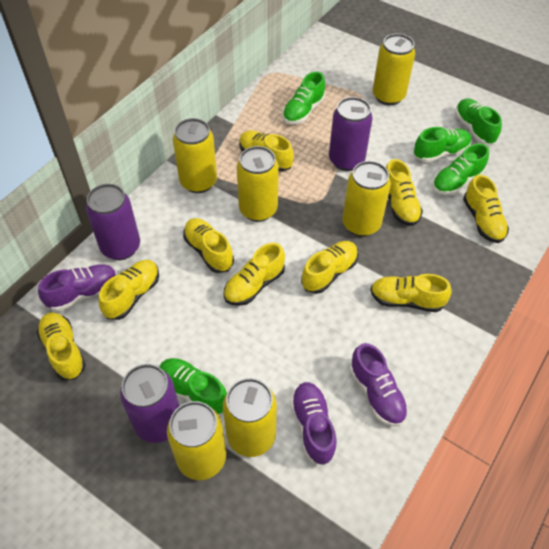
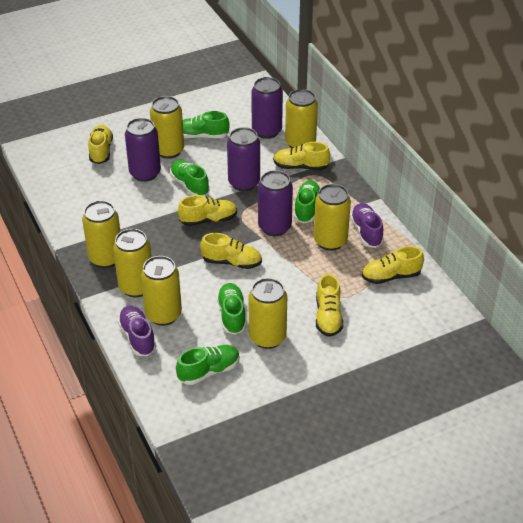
purple can: [86,184,140,260] [120,364,179,443] [329,97,373,171] = 3 -> [125,118,161,182] [227,127,260,191] [251,77,283,139] [258,170,293,236] = 4
purple shoe: [38,264,117,311] [290,382,337,465] [350,343,408,427] = 3 -> [118,305,156,356] [350,203,384,248] = 2
yellow can: [167,401,226,480] [173,118,217,193] [223,378,277,457] [237,146,279,222] [342,161,391,237] [373,34,415,105] = 6 -> [82,201,121,268] [113,229,152,297] [141,256,182,326] [150,96,184,159] [248,278,287,349] [285,89,318,148] [314,184,351,251] = 7
yellow shoe: [37,312,86,380] [99,260,159,320] [183,218,234,273] [224,243,285,306] [239,130,294,172] [301,241,358,294] [370,274,452,312] [386,159,423,226] [463,175,509,243] = 9 -> [88,125,113,164] [178,195,237,226] [200,233,262,269] [273,142,330,170] [316,274,343,337] [362,246,424,284] = 6

